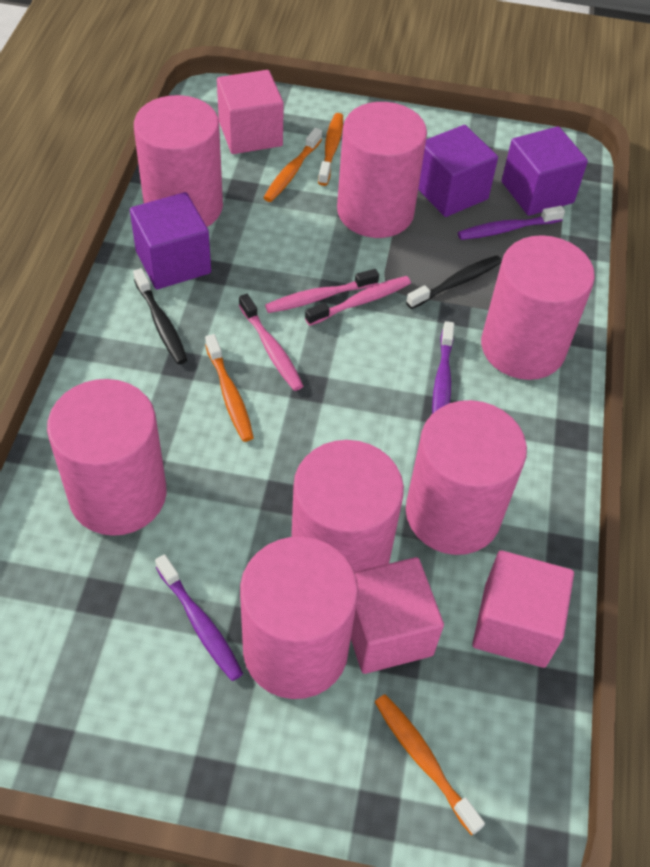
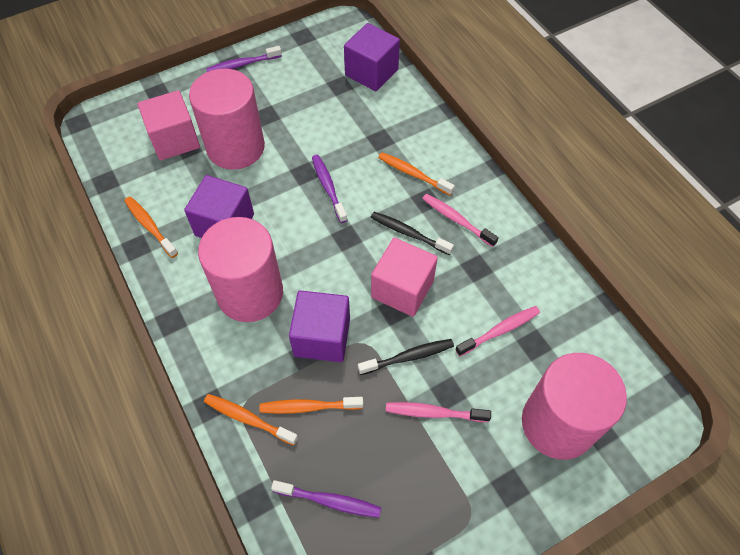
pink cube: [217,70,284,154] [351,557,444,674] [472,550,574,668] = 3 -> [138,90,200,160] [371,238,438,317] = 2
pink cylinder: [47,379,167,536] [134,95,223,227] [240,537,358,699] [291,440,404,572] [337,102,427,238] [406,400,527,555] [481,235,595,380] = 7 -> [189,69,265,170] [198,217,283,322] [522,353,627,460] = 3

